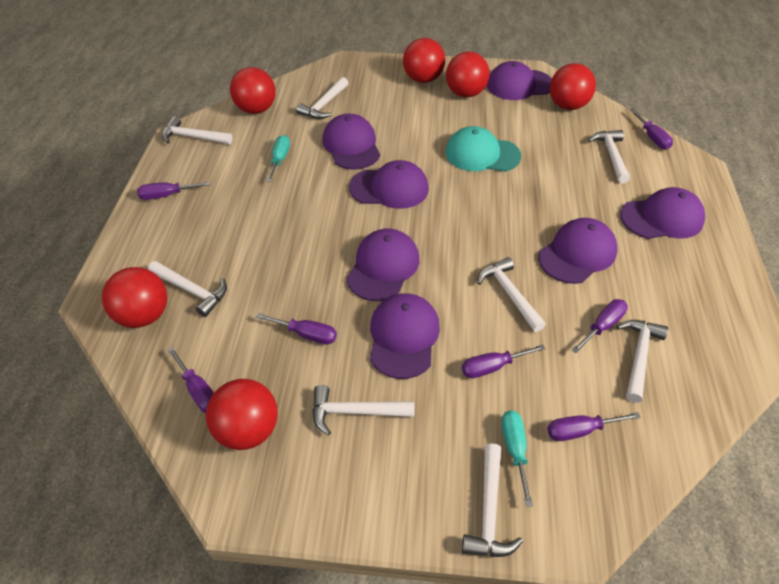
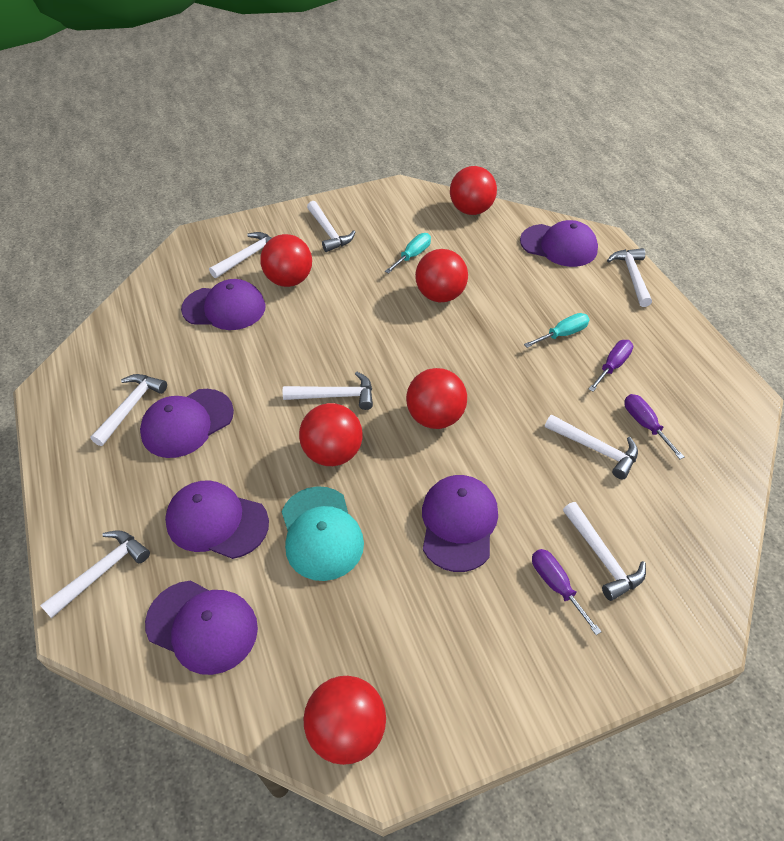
purple cap: [322,113,380,170] [346,229,420,301] [349,160,429,209] [370,293,440,379] [487,61,552,100] [538,218,618,284] [620,187,705,239] = 7 -> [140,389,234,458] [145,580,258,675] [165,480,269,559] [181,279,266,330] [422,475,498,572] [520,220,598,267] = 6
purple screwdriver: [137,182,210,200] [168,347,214,413] [256,313,337,345] [462,344,545,378] [547,412,641,441] [572,299,628,354] [630,109,673,149] = 7 -> [532,549,602,635] [589,340,633,392] [624,394,684,459] = 3

